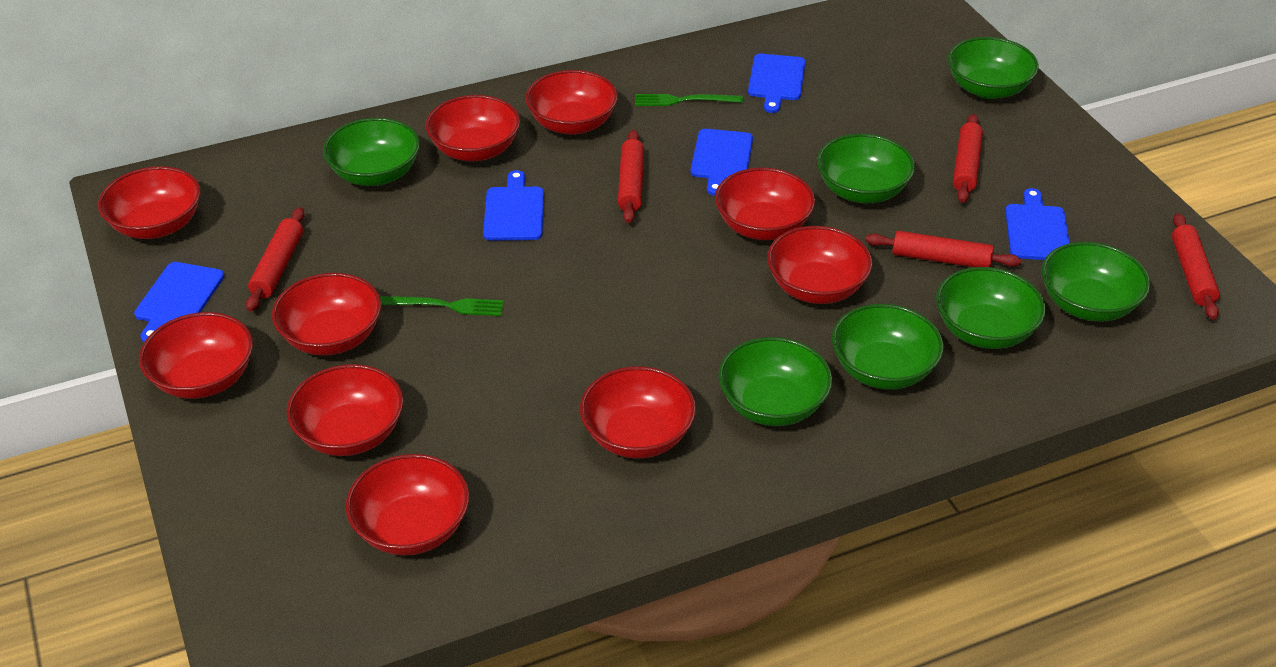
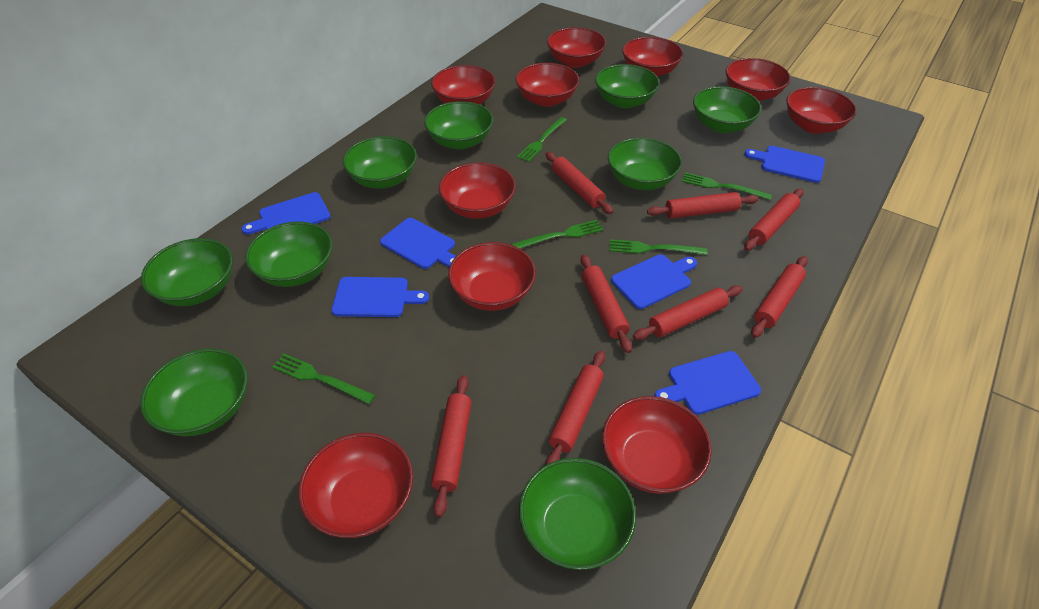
blue cutting board: [134,262,224,343] [483,170,544,241] [691,129,753,196] [748,54,805,113] [1005,188,1070,260] = 5 -> [242,192,331,235] [331,277,429,317] [380,218,456,269] [611,255,697,309] [654,351,761,415] [744,146,825,183] = 6
green bowl: [323,118,420,186] [718,337,832,426] [817,134,915,203] [832,304,943,390] [936,267,1046,349] [948,37,1039,99] [1042,242,1150,322] = 7 -> [140,348,248,436] [141,238,233,306] [245,221,332,287] [342,136,417,189] [424,101,493,150] [519,458,636,570] [595,64,660,109] [608,138,682,190] [693,86,761,133] = 9
green fork: [380,296,504,316] [635,94,743,106] = 2 -> [272,354,375,404] [512,220,603,249] [517,117,567,162] [610,239,708,255] [682,172,772,200] = 5
red rolling pin: [246,207,305,311] [618,130,644,223] [865,231,1021,267] [953,114,983,203] [1172,213,1220,320] = 5 -> [431,375,472,517] [546,152,613,214] [546,350,605,465] [580,255,632,353] [633,286,743,340] [647,192,758,219] [744,189,804,251] [751,256,808,338] = 8

